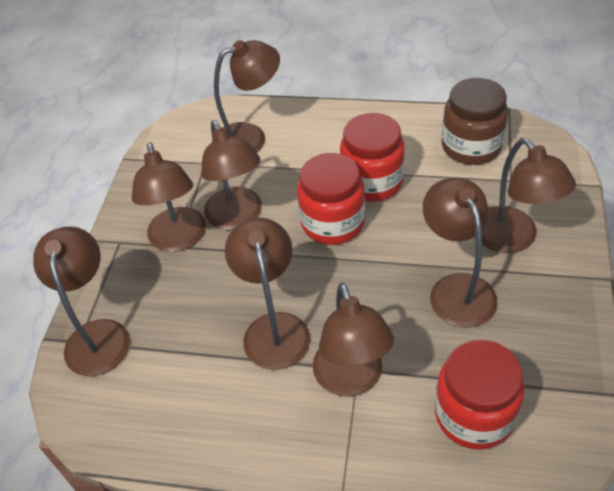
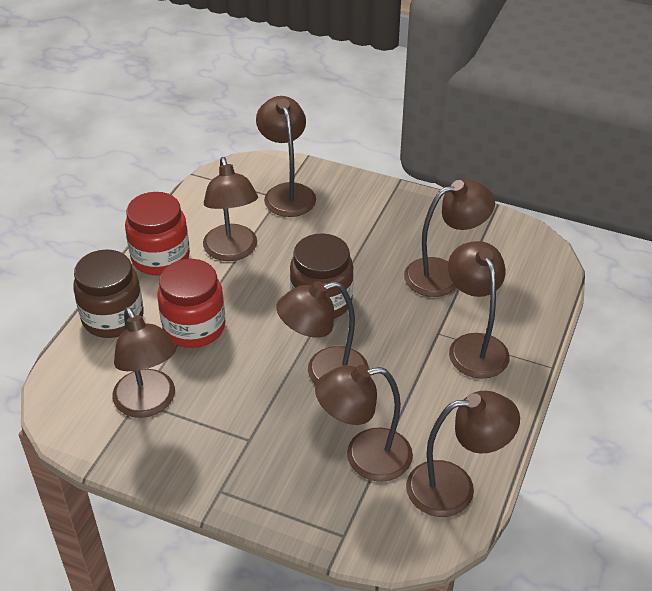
brown jar: [442,78,508,165] = 1 -> [73,249,144,338] [290,233,354,319] = 2
red jar: [297,153,365,245] [340,113,405,202] [435,340,524,450] = 3 -> [125,192,190,275] [157,259,226,348] = 2

